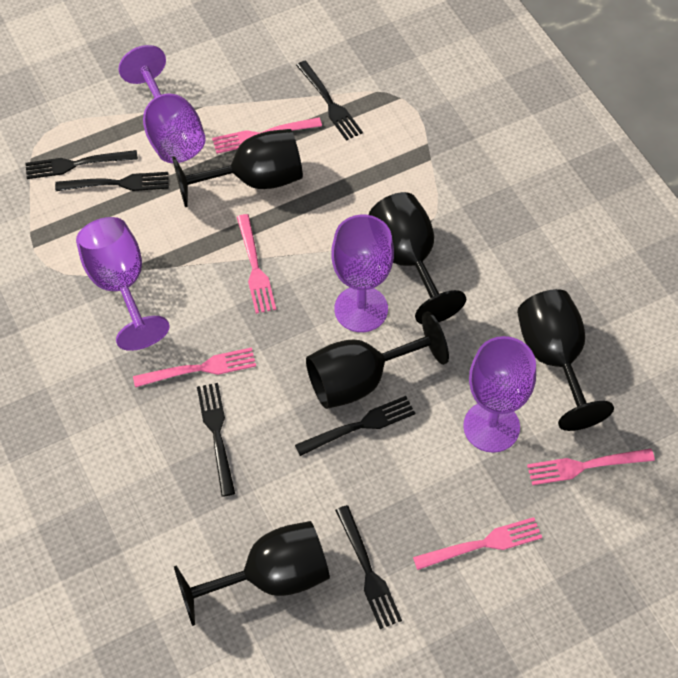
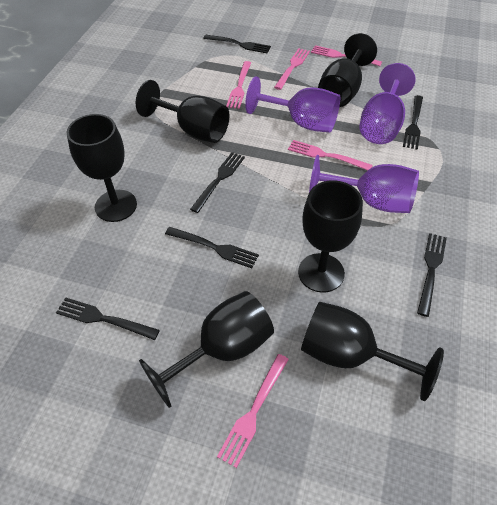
black goblet: [172,129,303,207] [174,521,330,626] [306,311,449,409] [368,192,466,324] [517,289,614,431] = 5 -> [67,114,137,222] [136,80,230,143] [139,291,274,408] [298,180,363,293] [301,302,444,401] [318,33,377,107] = 6
purple goblet: [76,217,170,351] [118,45,206,163] [331,215,394,332] [463,336,536,453] = 4 -> [245,76,340,133] [309,155,419,213] [359,63,416,144] = 3

